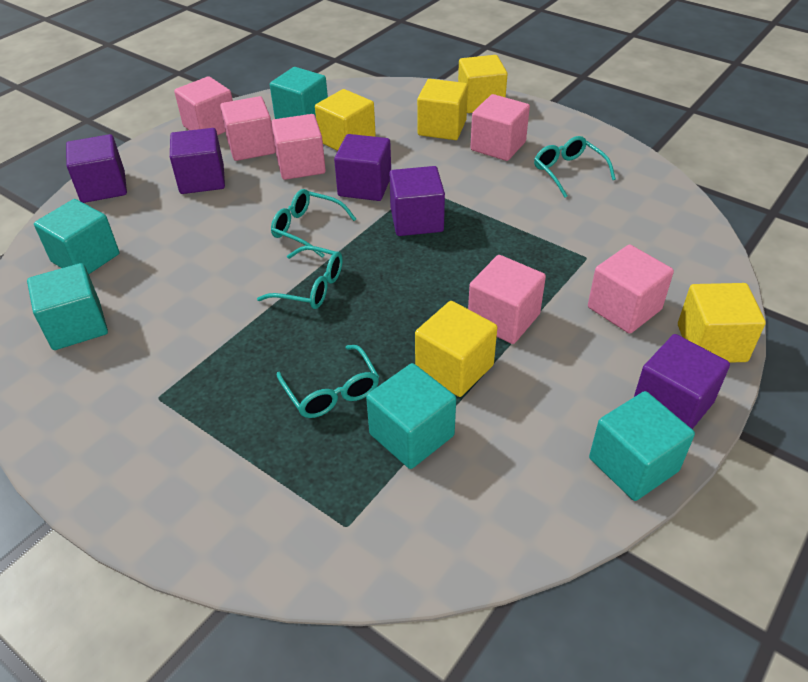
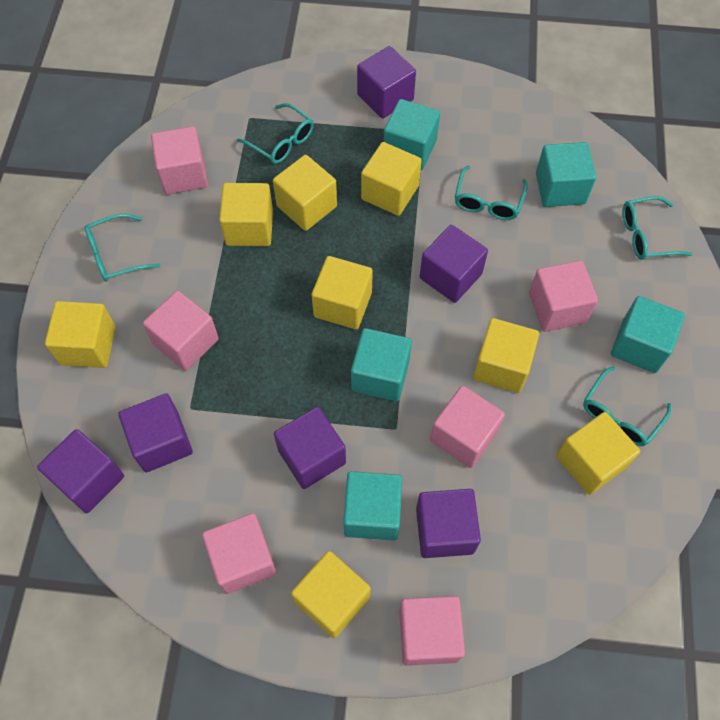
purple cube: [66,134,127,203] [170,128,225,194] [334,134,391,201] [389,166,445,236] [634,334,730,429] = 5 -> [37,429,124,513] [118,393,193,472] [274,407,346,489] [357,46,416,118] [416,489,481,558] [420,225,488,303] = 6
turquoise glasses: [257,246,343,309] [271,189,356,258] [277,345,379,418] [534,136,616,197] = 4 -> [85,214,160,282] [237,103,314,164] [455,166,528,220] [583,366,671,446] [622,196,693,260] = 5
yellow cube: [315,89,376,151] [415,301,497,397] [417,79,468,140] [458,55,507,113] [678,283,766,363] = 5 -> [45,301,116,368] [219,183,273,246] [273,155,337,231] [291,551,371,639] [312,256,373,329] [361,142,422,216] [473,318,539,393] [556,412,640,495] = 8

